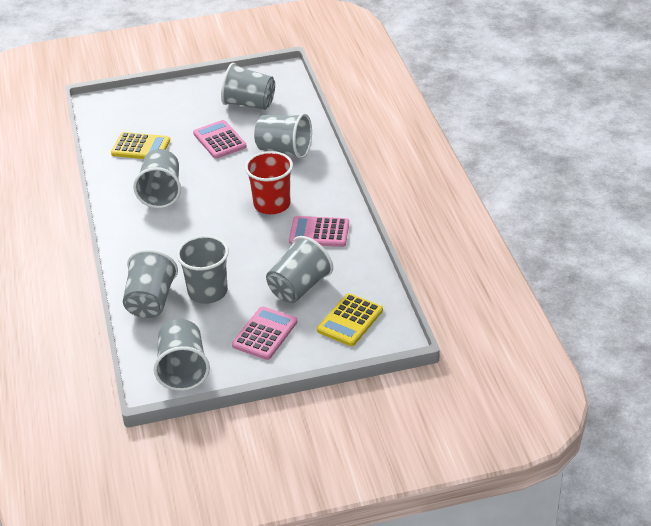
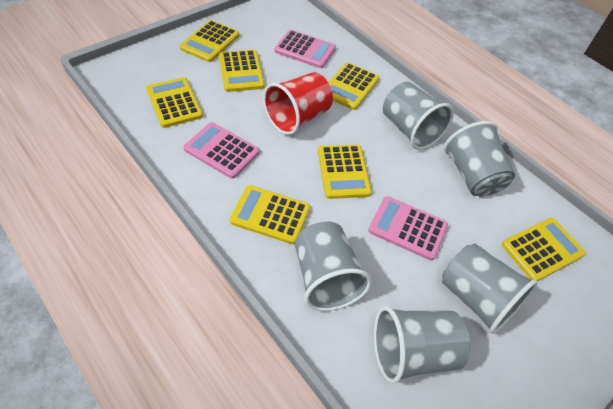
grey cup: [123,249,178,318] [133,149,181,208] [154,319,210,391] [177,235,229,304] [221,63,275,110] [254,113,312,159] [266,236,333,303] = 7 -> [295,222,372,311] [374,306,470,384] [383,82,454,150] [442,244,538,334] [444,121,515,197] = 5
yellow calculator: [111,132,170,159] [317,293,383,346] = 2 -> [146,77,203,128] [180,20,239,62] [219,50,265,92] [230,185,310,244] [318,144,372,199] [328,62,379,110] [502,218,586,281] = 7

